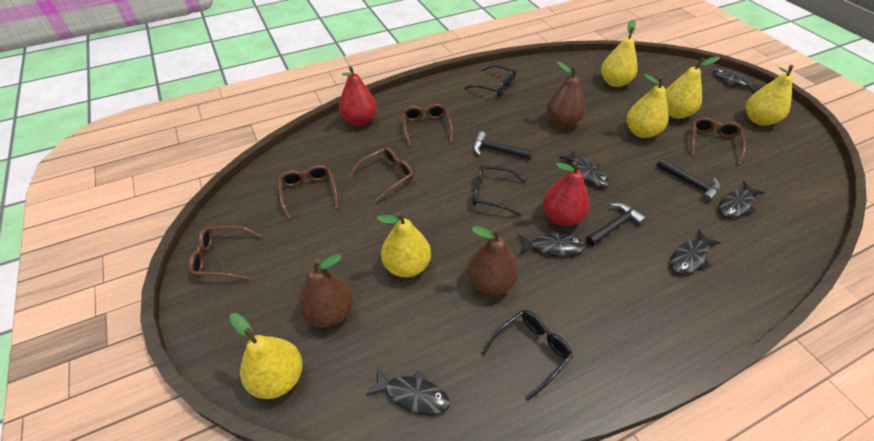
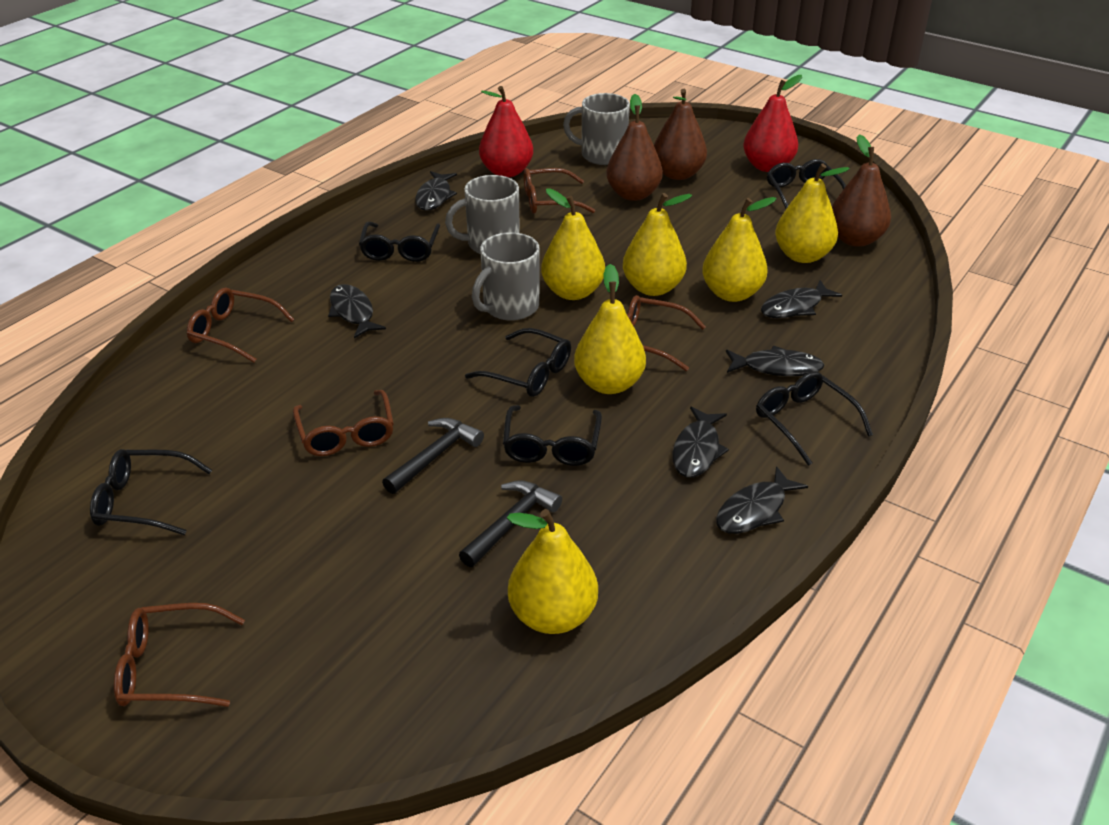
black glasses: [464,64,516,97] [473,165,525,216] [481,310,573,401] = 3 -> [90,449,212,535] [359,222,440,262] [465,328,571,397] [503,405,602,466] [756,371,873,466] [767,159,846,209] = 6
black hammer: [473,131,532,159] [586,203,646,246] [657,158,720,202] = 3 -> [382,418,484,494] [459,480,562,567] = 2
grey mug: none = 0 -> [445,175,520,254] [472,232,540,321] [563,93,630,165] = 3

